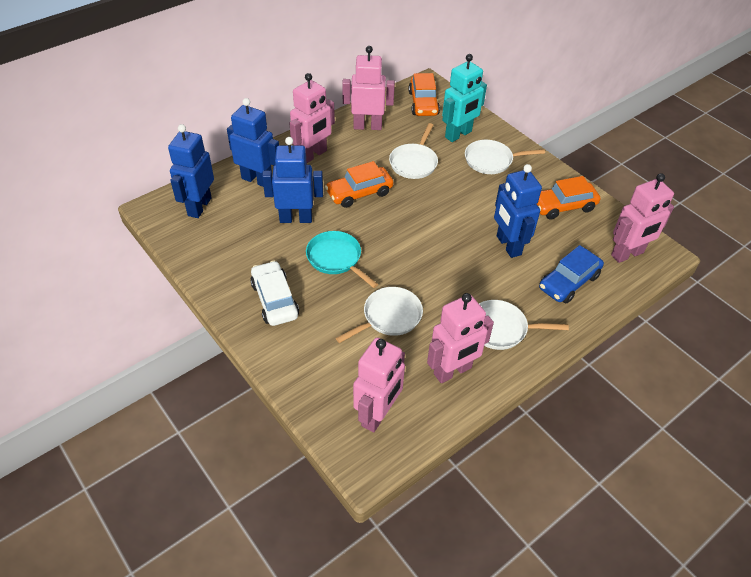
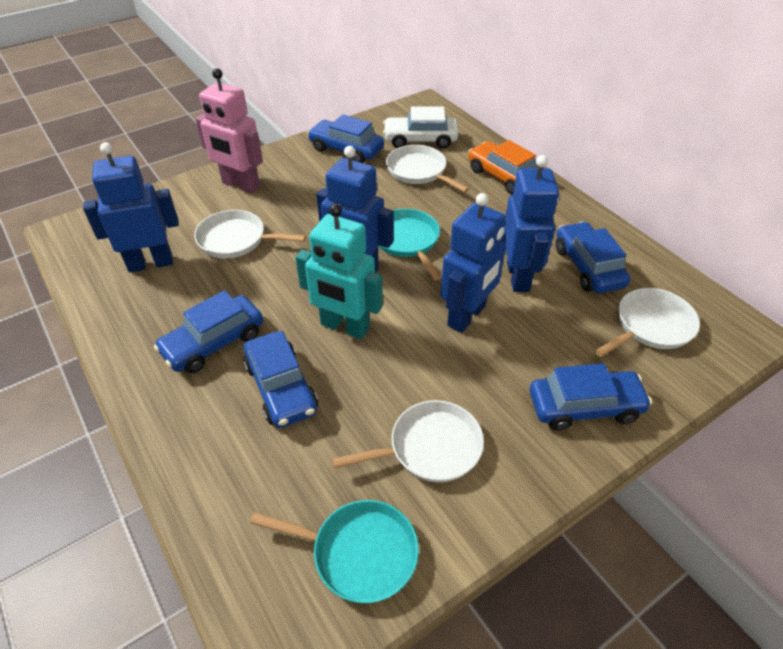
blue car: [539,245,604,303] = 1 -> [154,290,263,373] [243,331,318,428] [307,114,384,163] [530,363,652,431] [556,221,630,293] = 5
orange car: [325,161,393,208] [408,73,440,116] [537,176,600,219] = 3 -> [468,140,537,195] = 1
pink robot: [289,73,335,164] [342,46,395,130] [353,338,405,432] [427,293,494,383] [611,173,674,263] = 5 -> [195,68,263,193] = 1
turquoise pan: [306,231,378,288] = 1 -> [250,500,419,603] [379,209,441,280] = 2

